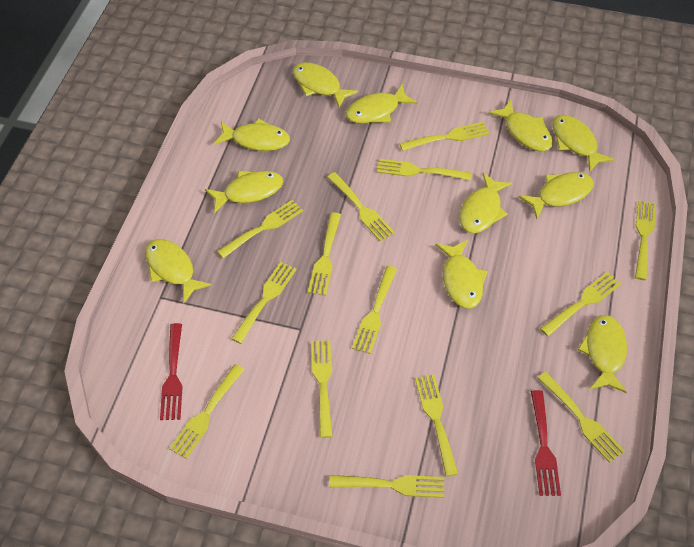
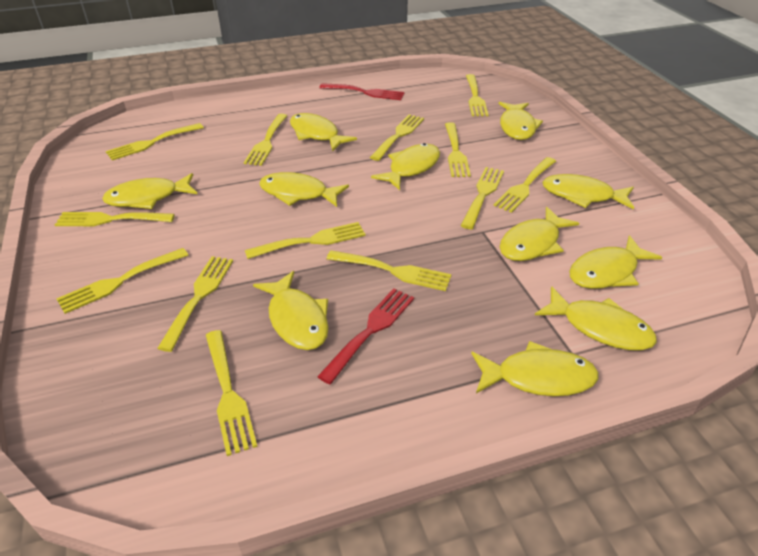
yellow fork: [169,364,244,459] [217,200,303,259] [231,262,297,344] [308,212,341,296] [311,340,332,438] [327,172,395,241] [329,475,444,498] [352,266,397,354] [377,159,471,180] [399,122,490,151] [415,375,458,477] [538,372,625,463] [540,272,622,336] [635,201,656,280] = 14 -> [55,212,175,226] [56,248,188,314] [106,123,204,160] [157,256,233,352] [206,330,258,456] [244,114,287,166] [245,222,366,259] [326,250,452,291] [370,114,424,161] [445,122,471,177] [461,167,504,229] [466,74,488,116] [493,157,556,213] = 13

